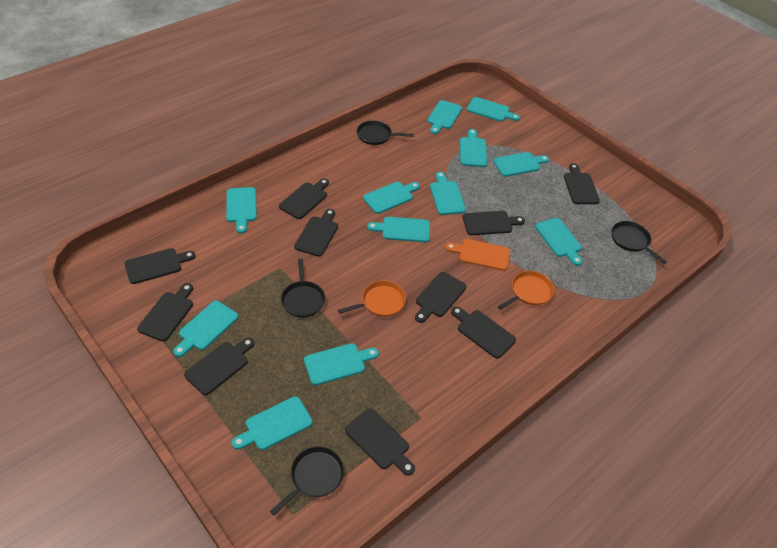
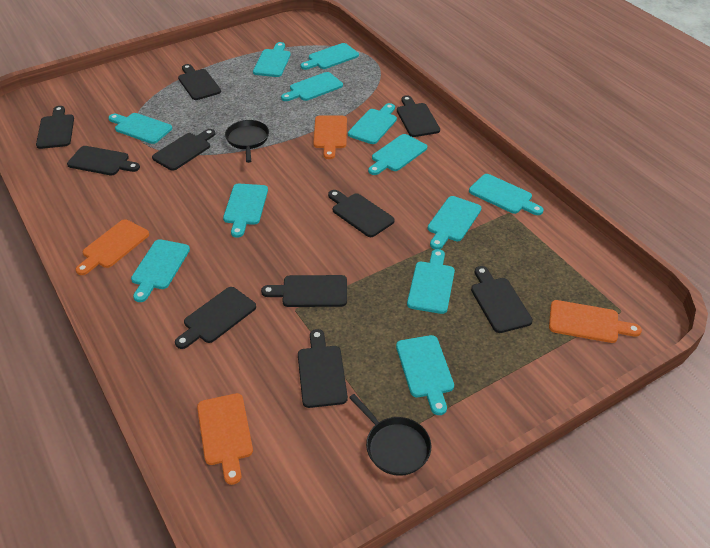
black pan: [270,446,344,515] [281,258,325,318] [357,120,414,145] [612,221,667,264] = 4 -> [225,120,269,163] [349,394,431,476] = 2
orange cutting board: [445,239,510,271] = 1 -> [75,219,149,275] [197,393,253,485] [313,116,347,159] [549,300,642,343] = 4
orange pan: [338,281,406,317] [498,271,554,310] = 2 -> none = 0

